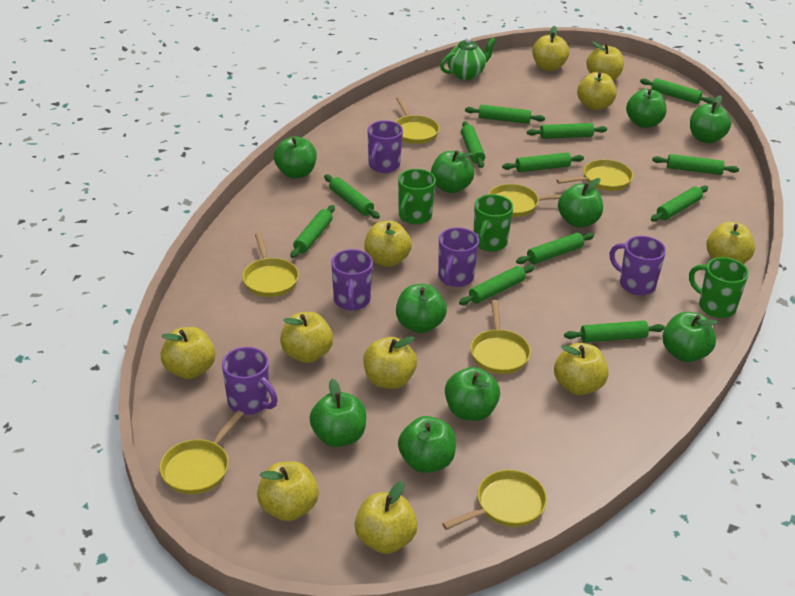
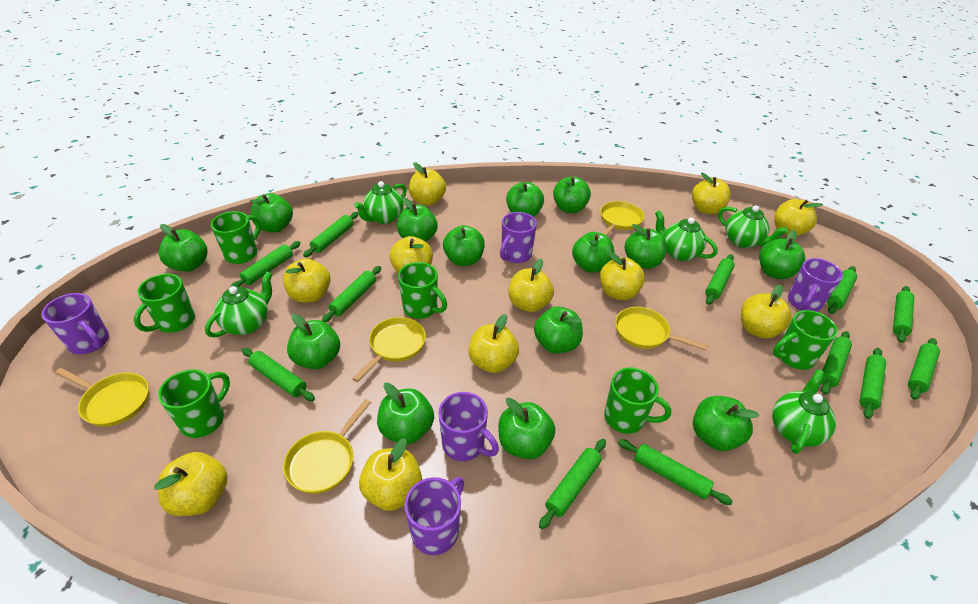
green apple: [274,136,317,178] [309,379,366,447] [396,284,447,333] [398,416,456,473] [431,151,474,193] [445,367,500,421] [558,178,603,228] [626,89,666,128] [662,312,718,362] [690,95,731,143] = 10 -> [159,224,208,272] [250,193,293,232] [287,314,340,369] [377,383,434,444] [397,198,438,242] [443,225,485,266] [498,398,555,459] [506,182,544,217] [534,306,583,354] [553,176,591,213] [572,232,615,273] [625,224,667,269] [693,396,759,451] [759,230,805,279] = 14
green mug: [398,169,436,224] [474,194,513,252] [689,257,749,318] = 3 -> [134,274,195,333] [158,369,230,438] [211,211,261,264] [398,262,447,319] [604,367,671,434] [773,310,838,370] = 6
green teapot: [440,37,496,80] = 1 -> [205,272,272,338] [354,181,407,224] [655,211,718,261] [718,206,788,248] [772,369,836,454] = 5
yellow pan: [160,410,244,494] [242,233,299,297] [395,97,440,144] [442,470,547,530] [470,300,531,374] [488,184,562,217] [556,159,633,191] = 7 -> [55,368,149,427] [283,399,371,494] [353,317,426,382] [600,201,644,236] [615,307,708,350] = 5

